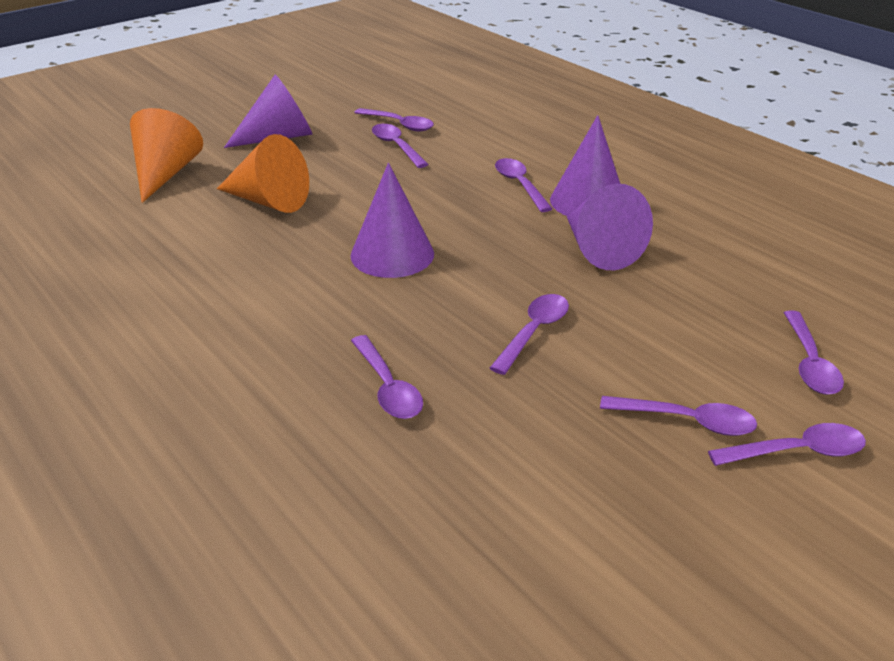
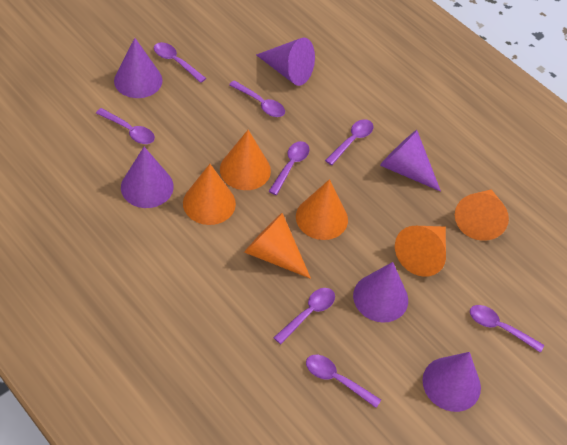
orange cone: [130,108,203,203] [217,134,309,213] = 2 -> [183,164,236,225] [220,130,271,190] [244,213,311,279] [296,179,348,240] [395,226,446,277] [455,189,509,241] = 6
purple cone: [224,75,312,148] [350,163,434,278] [550,115,620,216] [567,184,653,270] = 4 -> [114,38,163,98] [121,147,174,208] [256,37,315,86] [353,262,408,323] [380,130,441,192] [422,352,481,412] = 6

